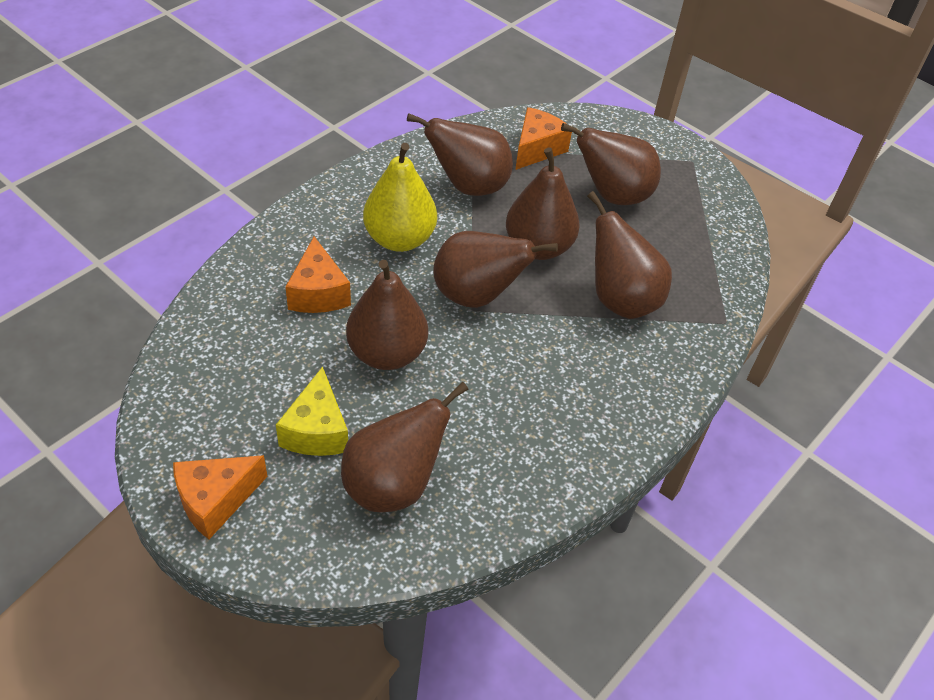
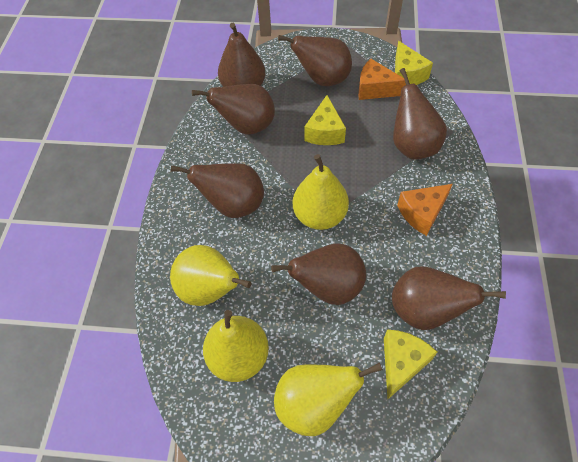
orange cheese: [173,455,268,539] [285,237,351,313] [515,107,572,170] = 3 -> [358,59,406,100] [397,184,453,236] = 2
yellow cheese: [276,366,348,456] = 1 -> [304,95,346,145] [384,329,437,399] [395,41,433,85] = 3
yellow pear: [363,143,437,252] = 1 -> [170,245,252,306] [203,310,269,382] [274,362,383,436] [293,154,349,230] = 4

